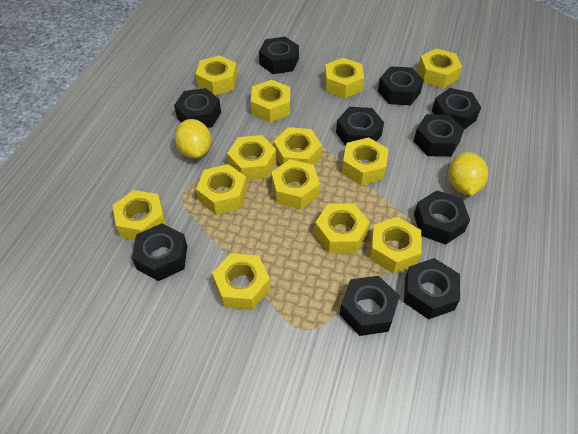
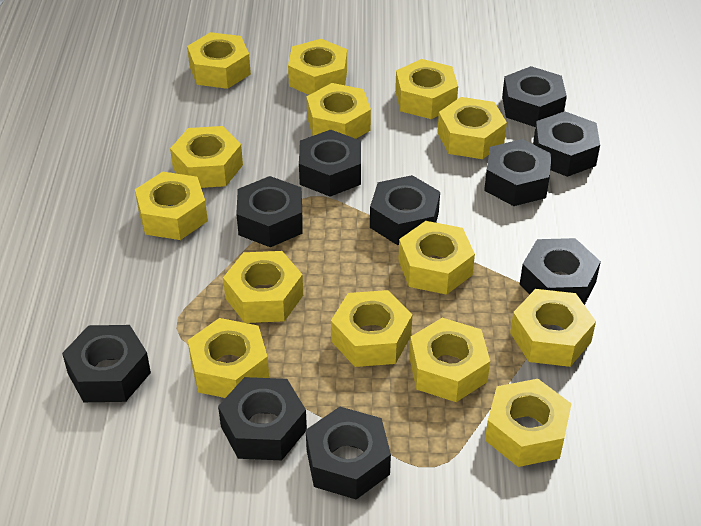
yellow lemon: [174,119,211,159] [448,152,488,196] = 2 -> none = 0
yellow nut: [112,190,166,240] [196,55,237,95] [196,164,247,215] [212,253,270,310] [227,135,276,180] [251,80,290,123] [271,159,320,210] [274,127,322,165] [315,203,370,253] [325,58,364,98] [342,137,388,185] [370,217,422,274] [418,49,462,88] = 13 -> [135,172,208,240] [170,126,243,188] [187,32,251,89] [188,318,269,398] [223,251,303,323] [288,39,347,95] [306,83,371,139] [331,290,412,367] [395,59,458,119] [398,221,475,295] [409,318,490,402] [437,97,507,159] [485,379,571,467] [510,289,596,367] = 14

